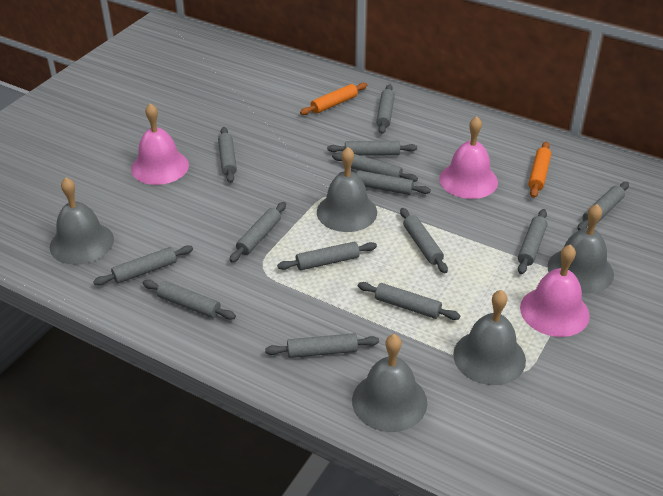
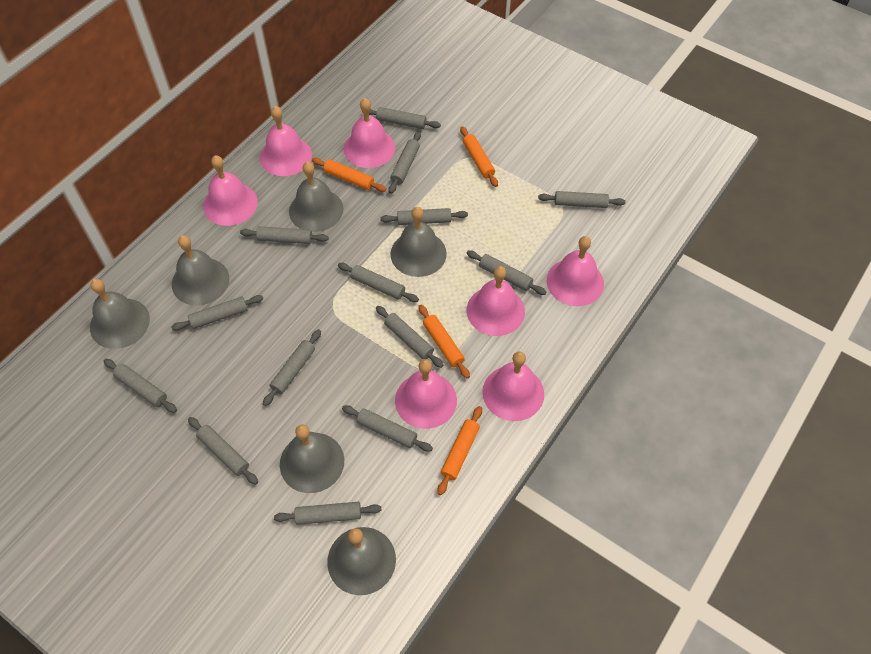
grey bell: [50,177,114,265] [317,147,377,232] [352,334,427,432] [453,290,526,385] [547,204,614,294] = 5 -> [90,279,150,349] [172,235,229,305] [280,424,344,493] [289,162,343,232] [327,527,396,595] [390,207,447,277] = 6
orange rolling pin: [300,83,367,115] [529,142,551,198] = 2 -> [312,158,386,192] [418,305,470,379] [438,406,482,495] [460,126,498,187] = 4
pink bell: [131,103,189,185] [439,116,498,199] [520,244,590,337] = 3 -> [203,155,258,226] [260,106,312,176] [344,98,395,168] [395,359,457,429] [467,266,525,336] [482,352,544,421] [547,236,604,306] = 7

